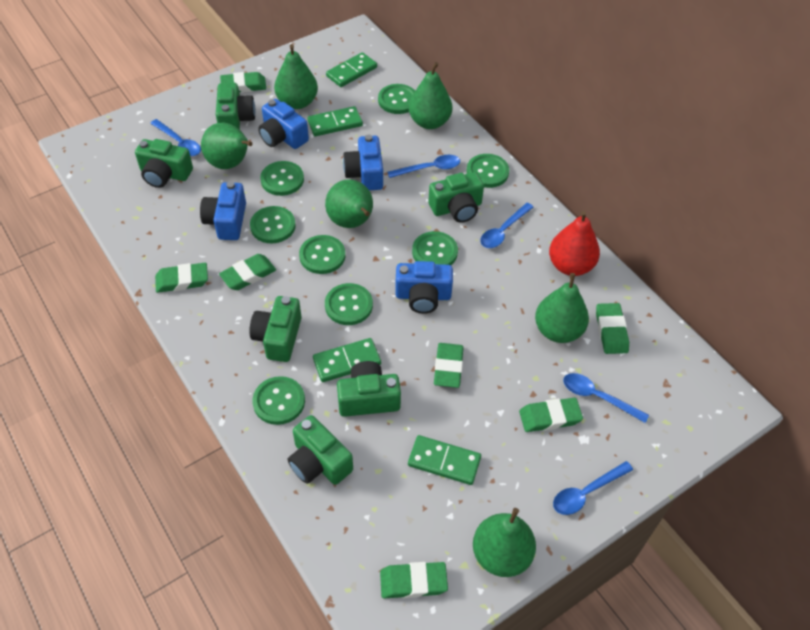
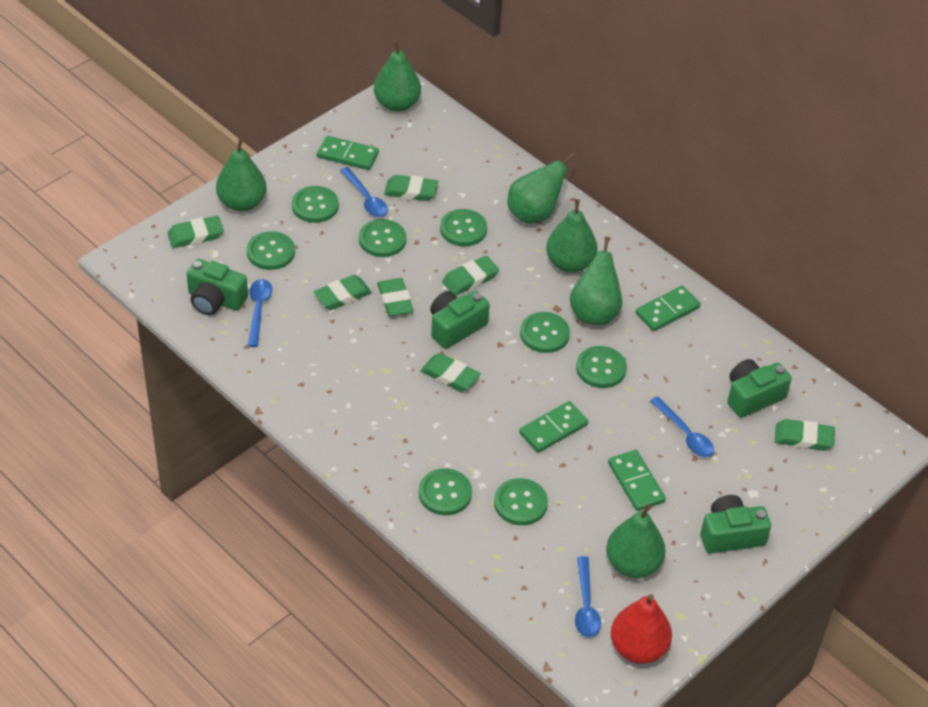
blue camera: [200,181,246,240] [258,99,309,149] [343,134,383,190] [395,261,453,314] = 4 -> none = 0
blue spoon: [150,119,201,156] [387,155,460,178] [480,203,533,248] [553,461,633,515] [563,373,649,423] = 5 -> [248,279,272,347] [340,167,388,217] [575,556,601,638] [650,396,714,457] = 4
green camera: [135,139,193,188] [216,83,255,130] [249,296,302,362] [288,415,353,485] [337,361,401,417] [428,172,484,223] = 6 -> [187,259,248,315] [430,291,490,349] [700,495,771,554] [727,359,792,418] = 4

